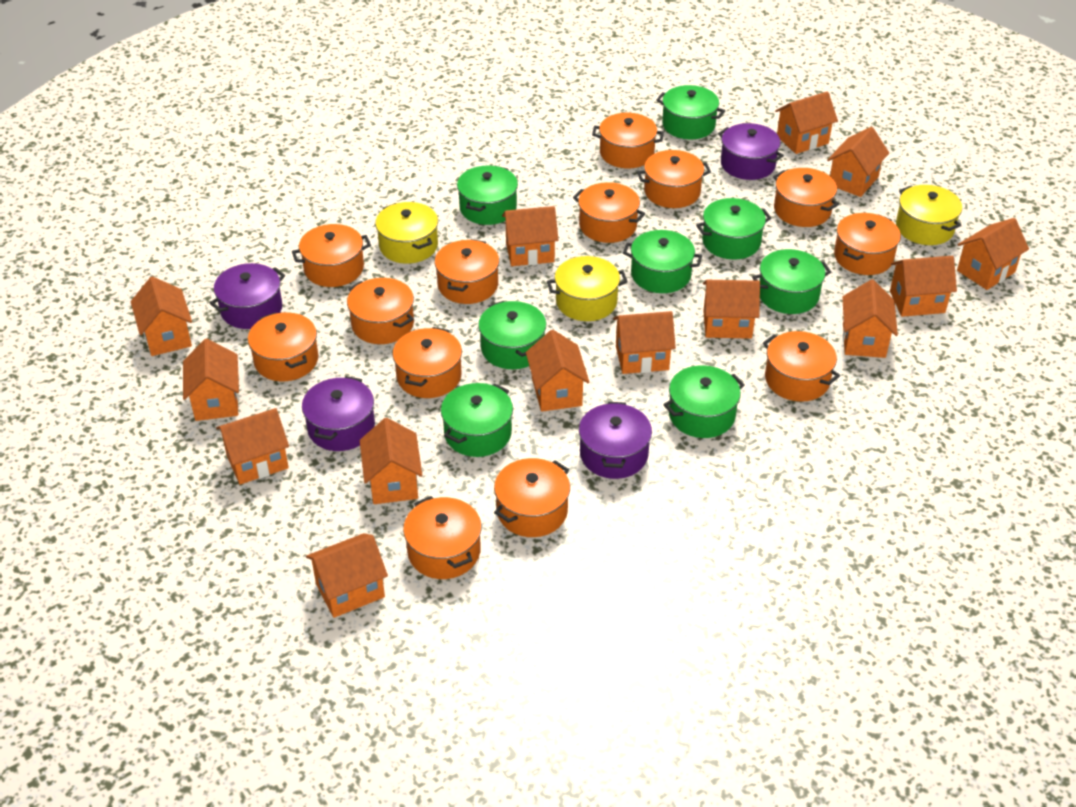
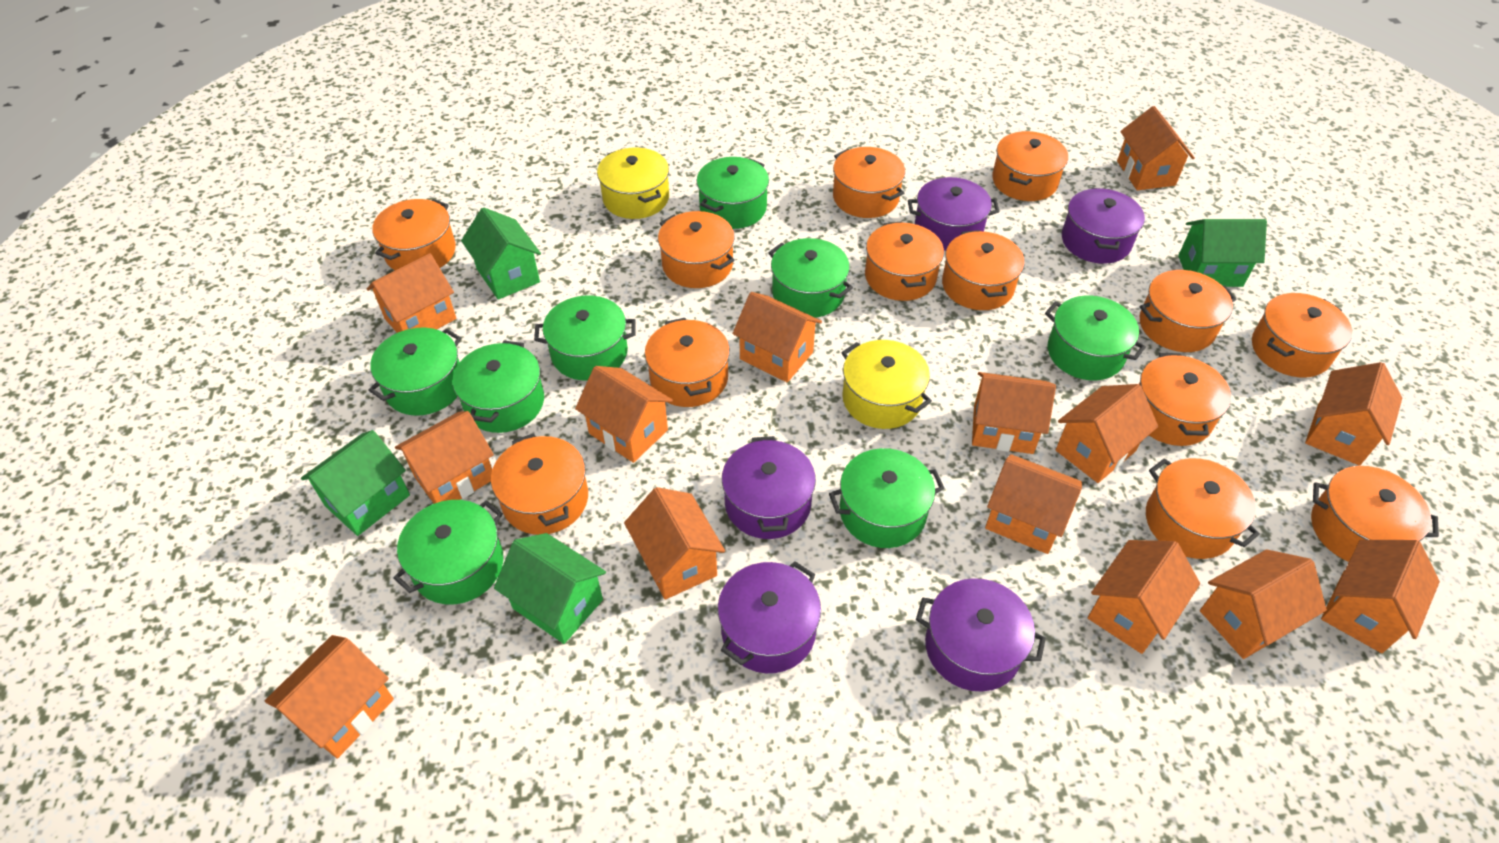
green house: none = 0 -> [301,430,410,536] [461,207,541,300] [494,533,606,644] [1178,219,1267,287] = 4
purple pot: [210,263,285,329] [302,376,375,451] [579,402,652,479] [718,123,784,180] = 4 -> [718,561,821,673] [722,436,816,539] [908,177,1000,251] [916,578,1046,692] [1062,188,1145,264] = 5
yellow pot: [375,202,438,264] [547,256,628,321] [896,185,962,245] = 3 -> [597,148,669,219] [842,340,932,429] = 2

